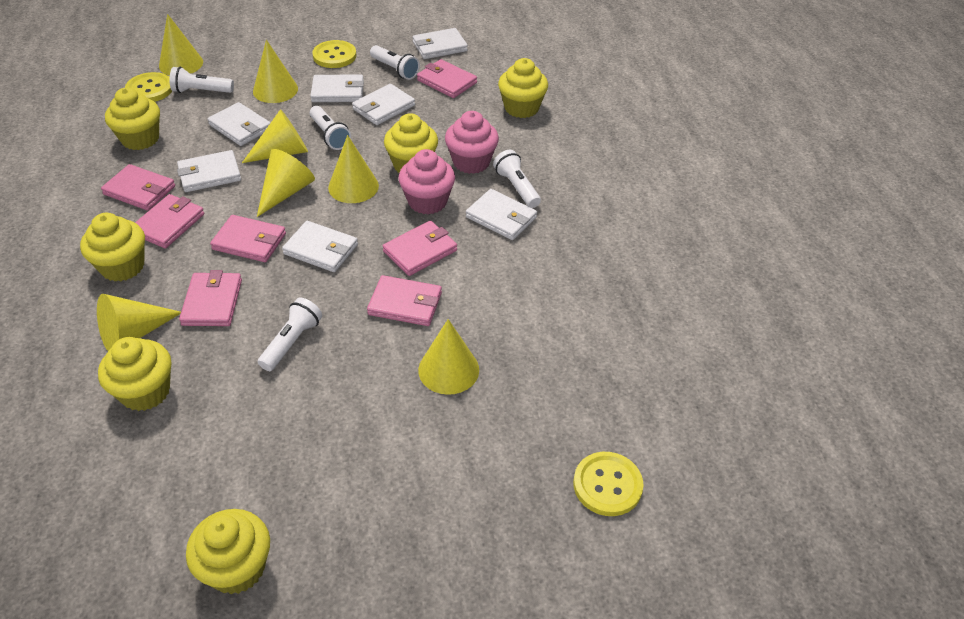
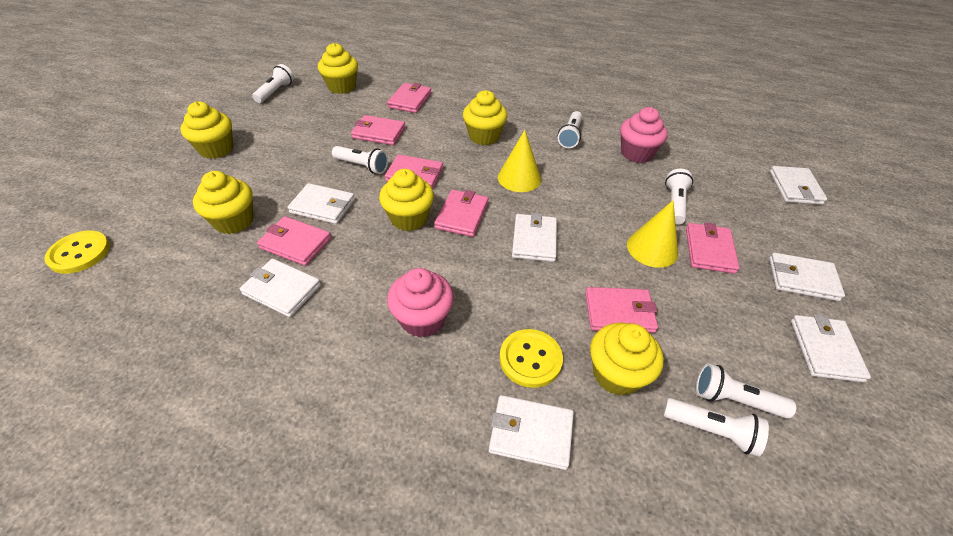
white flashlight: [170,67,234,93] [258,297,322,371] [310,106,351,150] [370,45,420,80] [493,150,541,208] = 5 -> [252,64,294,103] [332,146,388,174] [558,111,582,148] [663,398,769,457] [665,169,693,225] [696,363,796,419] = 6
yellow button: [125,72,172,102] [312,40,356,68] [573,452,644,516] = 3 -> [44,230,110,274] [499,329,563,388] = 2
yellow cone: [97,294,181,351] [159,14,203,75] [242,109,308,163] [253,40,298,103] [257,149,315,217] [328,135,379,203] [418,319,479,395] = 7 -> [498,130,541,192] [627,201,678,268] = 2

